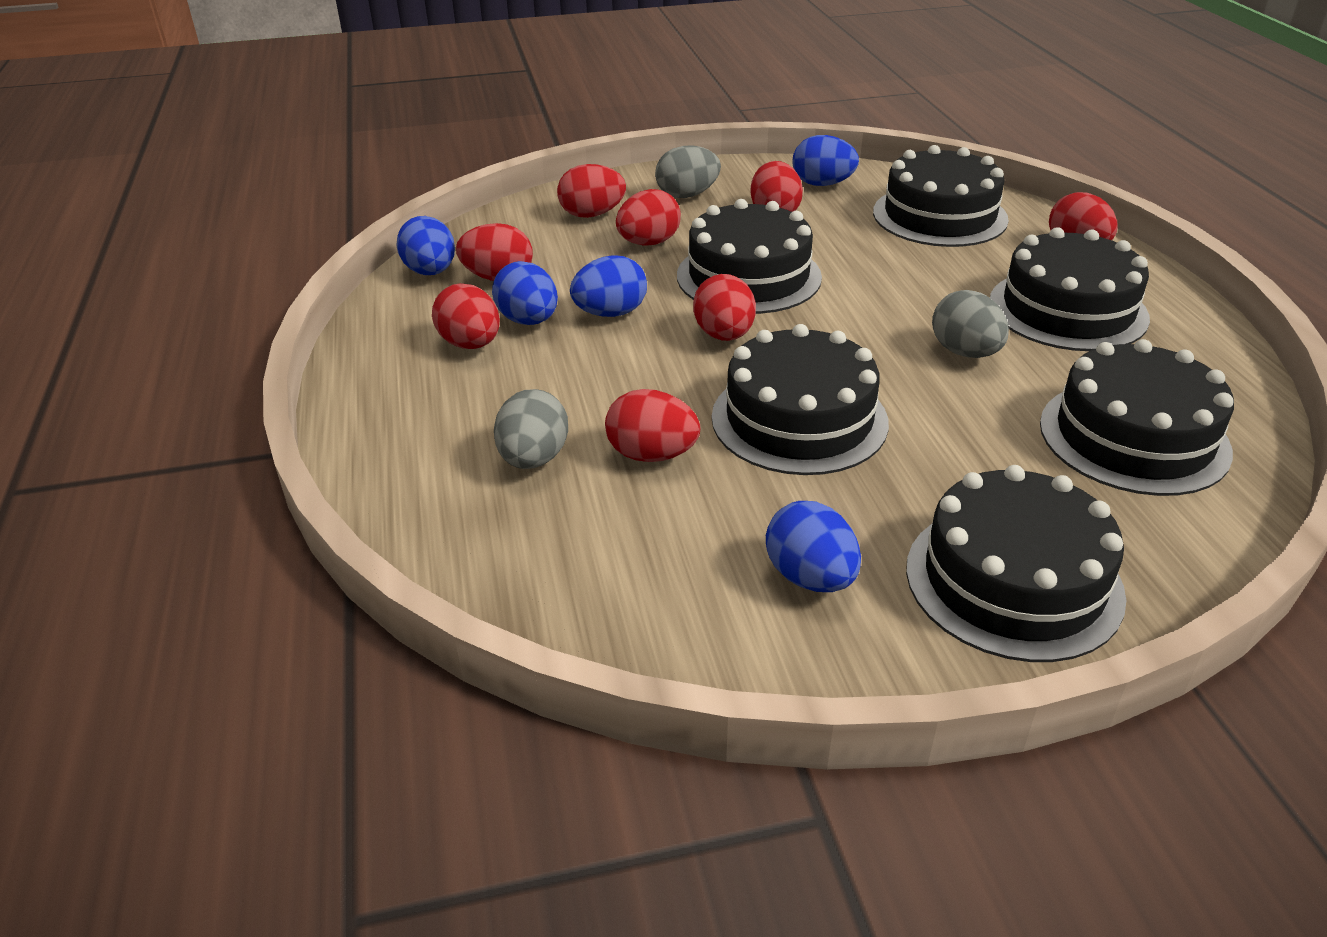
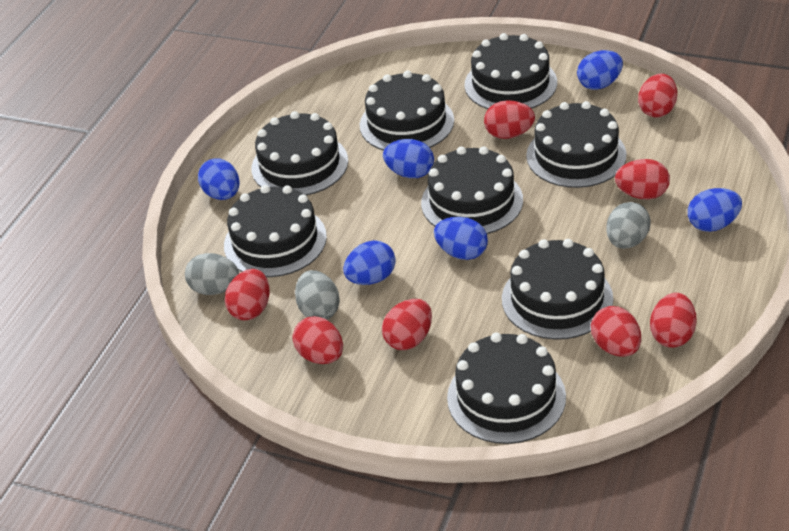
black cake: [677,199,822,314] [712,324,889,475] [873,145,1009,247] [906,465,1126,662] [990,227,1150,351] [1040,339,1234,496] = 6 -> [224,185,327,277] [252,111,348,195] [360,71,454,150] [421,146,523,234] [447,333,566,444] [464,33,557,109] [502,239,613,340] [526,101,626,188] = 8
blue egg: [396,216,455,275] [492,261,558,325] [570,255,647,317] [766,501,861,592] [793,135,859,186] = 5 -> [198,158,240,200] [343,240,396,285] [383,139,434,178] [434,217,488,260] [577,50,623,90] [688,188,742,232] = 6

